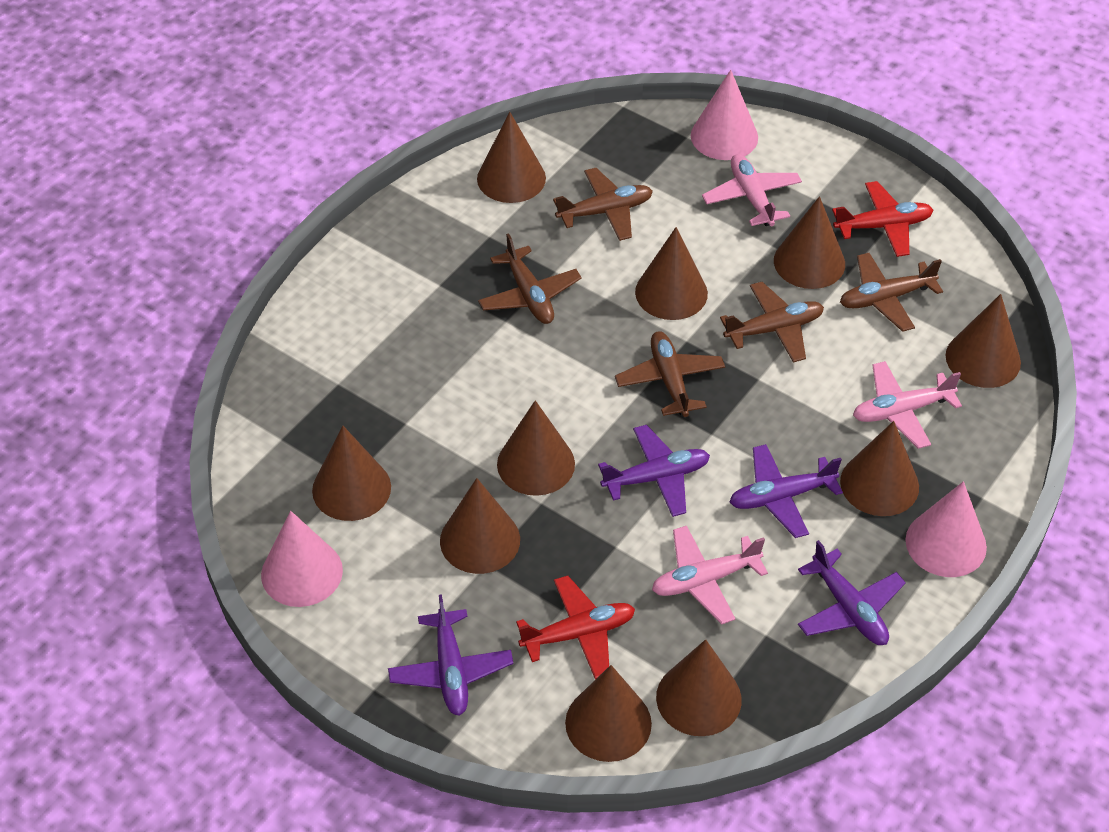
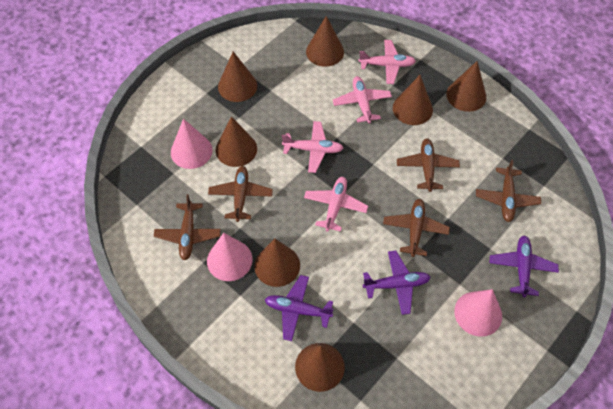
brown cone: [312,426,391,521] [440,478,520,574] [477,112,546,203] [497,400,575,496] [565,665,652,762] [635,227,708,320] [656,639,742,736] [774,196,845,289] [840,421,919,516] [945,294,1021,388] = 10 -> [216,116,257,167] [218,52,257,102] [254,239,300,287] [295,343,345,392] [306,16,344,67] [393,75,433,125] [446,61,486,112] = 7
pink plane: [652,526,768,624] [702,154,802,226] [853,361,962,449] = 3 -> [282,121,343,173] [304,177,368,232] [333,76,392,124] [359,40,416,84] = 4
purple plane: [388,594,513,715] [598,425,710,517] [730,444,843,538] [798,540,906,645] = 4 -> [265,275,333,341] [363,251,431,315] [490,235,559,297] = 3
red plane: [516,576,635,679] [832,181,933,257] = 2 -> none = 0

